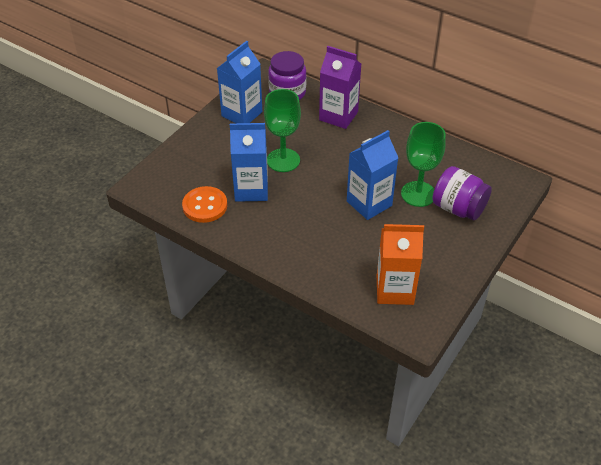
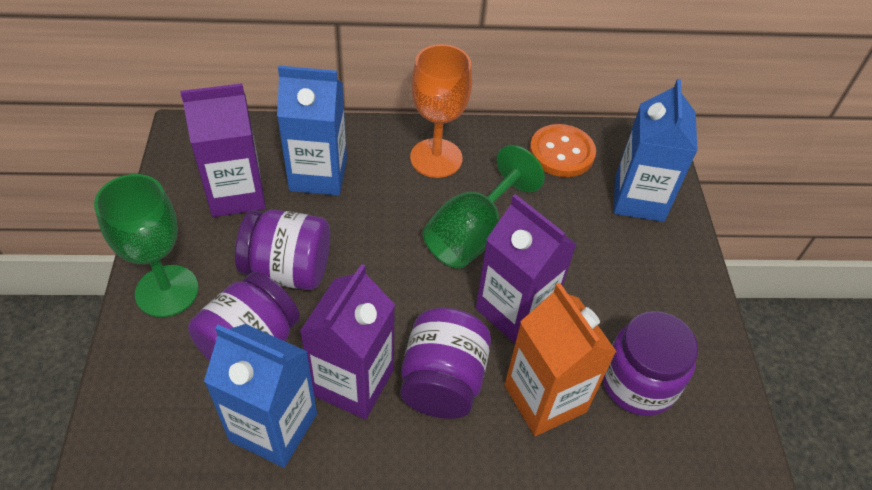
orange goblet: none = 0 -> [410,44,472,178] = 1
purple carton: [319,46,361,129] = 1 -> [180,83,266,217] [300,264,395,419] [476,194,577,343] = 3
purple jar: [268,51,306,100] [432,166,492,221] = 2 -> [188,272,300,361] [235,209,330,290] [400,308,491,419] [603,311,698,416] = 4

